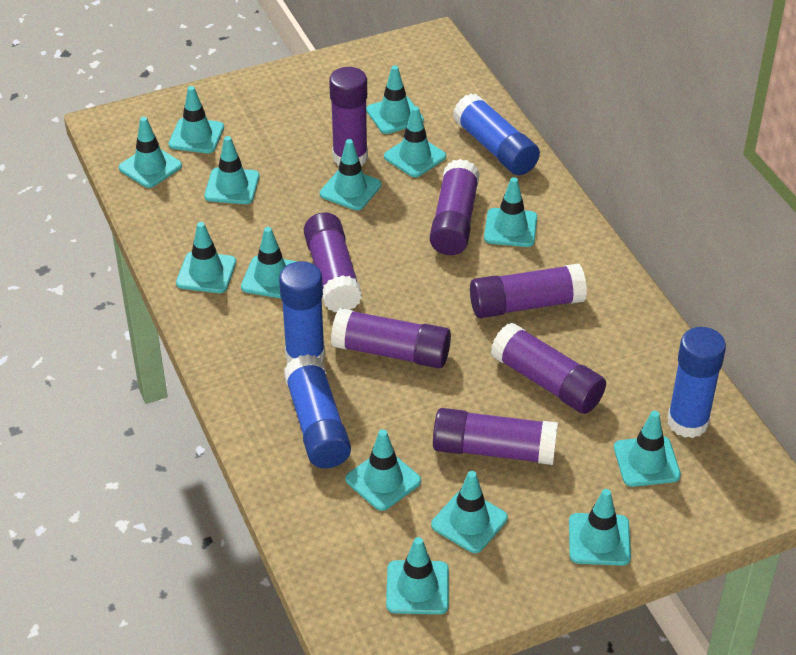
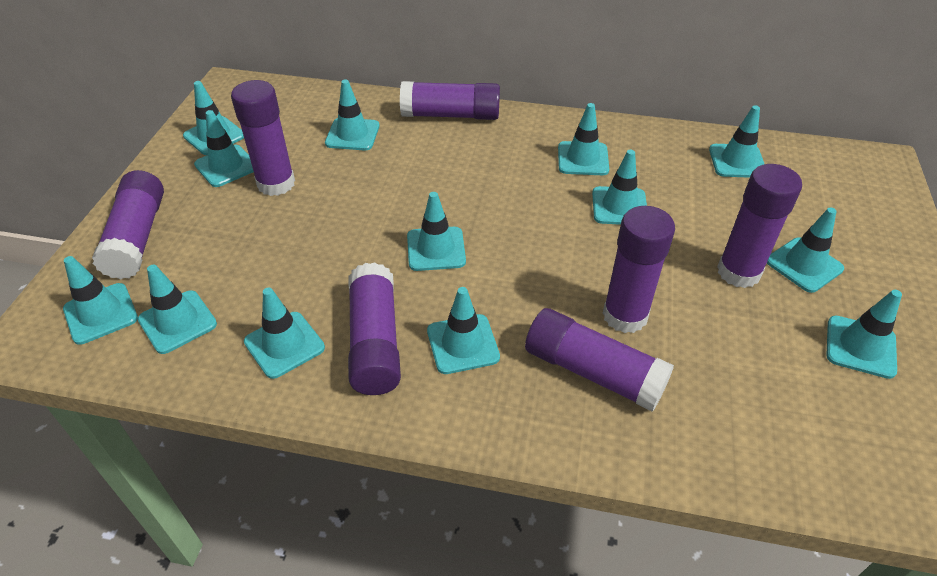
blue glue stick: [279,261,325,363] [284,354,351,468] [453,94,540,175] [667,327,726,438] = 4 -> none = 0
turquoise traffic cone: [119,117,182,188] [169,86,224,153] [176,222,236,293] [204,136,260,204] [241,227,297,298] [320,139,381,210] [346,429,421,511] [366,65,424,134] [384,106,446,177] [386,537,449,614] [431,471,508,553] [484,177,537,247] [569,489,631,566] [614,411,681,487] = 14 -> [63,256,138,345] [138,265,217,354] [183,81,244,155] [194,110,254,187] [244,288,325,379] [325,79,380,150] [407,192,466,271] [427,287,500,374] [558,103,609,175] [592,150,647,225] [709,105,764,178] [767,208,844,293] [826,290,902,379] = 13

